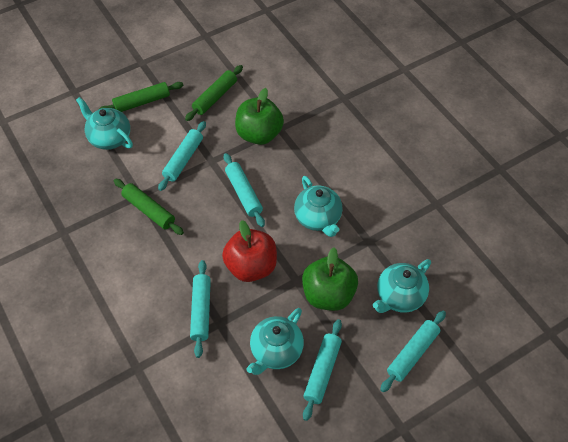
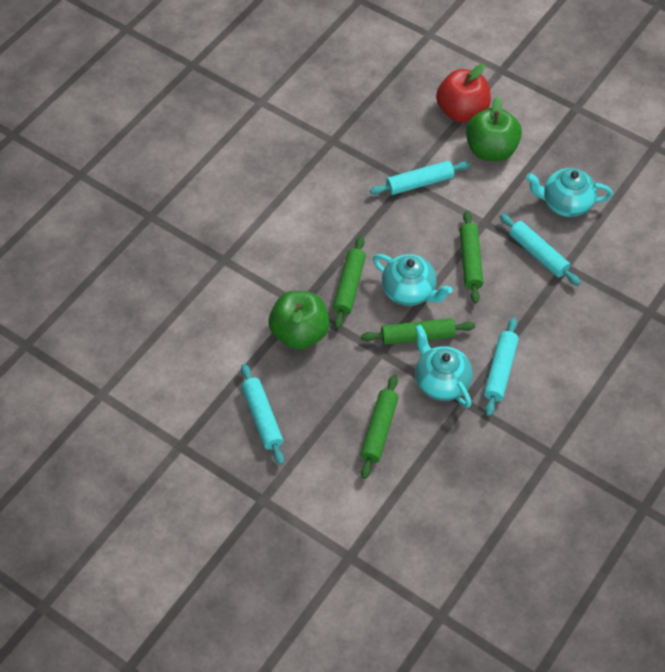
green rolling pin: [98,82,183,112] [114,179,184,235] [185,65,243,121] = 3 -> [333,236,366,329] [360,375,398,479] [361,318,475,345] [460,211,483,304] = 4
turquoise rolling pin: [158,121,206,191] [190,260,211,358] [224,153,265,227] [303,319,342,421] [380,311,446,392] = 5 -> [241,364,284,465] [370,161,470,195] [484,318,519,416] [500,213,581,285] = 4
turquoise teapot: [76,97,133,150] [246,308,304,375] [294,176,343,237] [373,259,431,313] = 4 -> [373,254,453,306] [415,325,473,408] [526,168,613,217] = 3

